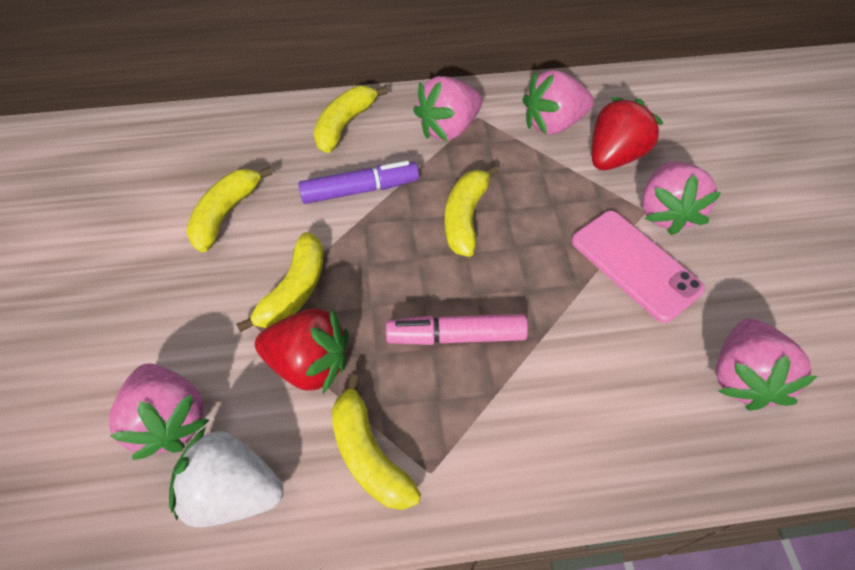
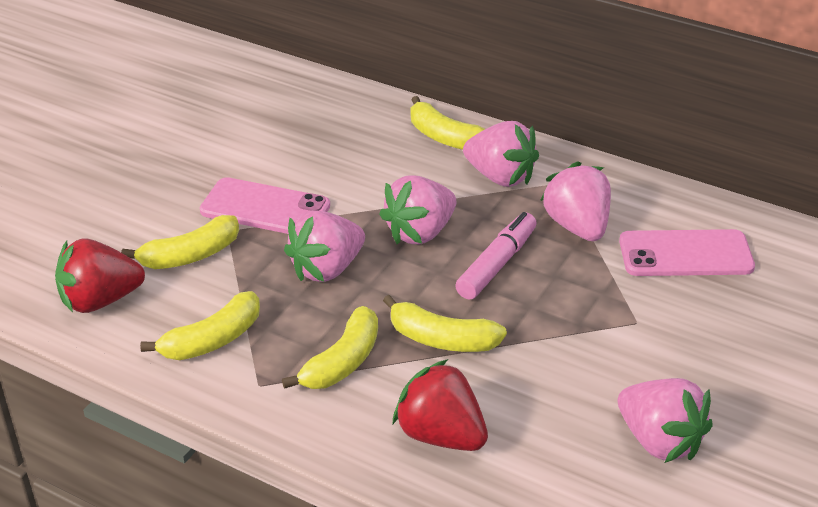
pink phone: [572,211,705,323] = 1 -> [200,177,330,234] [619,229,755,276] = 2
purple marker: [298,161,419,204] = 1 -> none = 0
white strawberry: [169,427,284,527] = 1 -> none = 0

